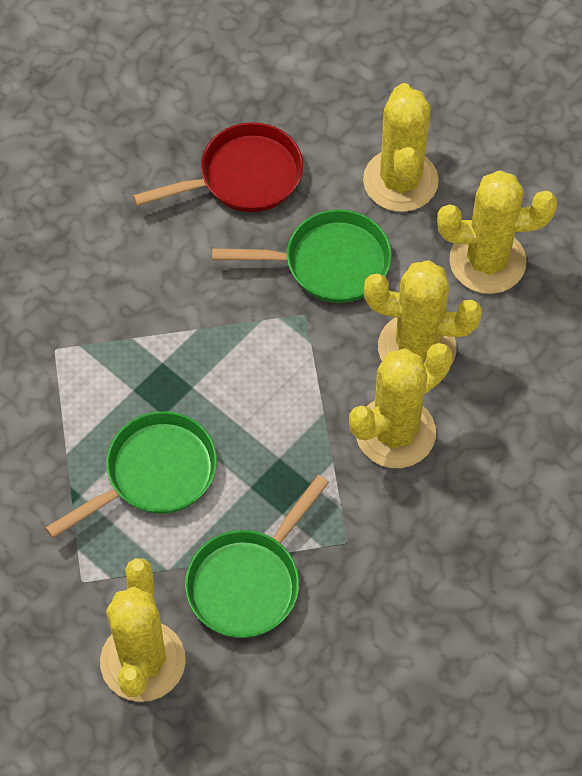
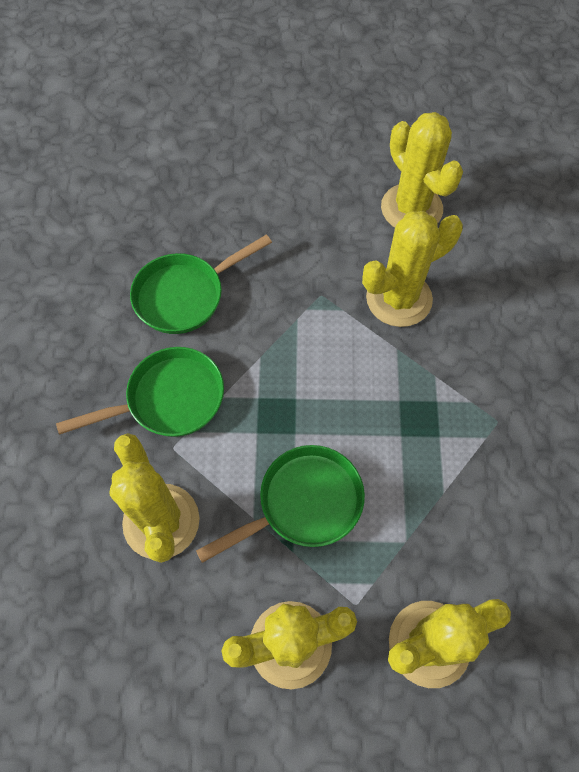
red pan: [133,122,303,212] = 1 -> none = 0

